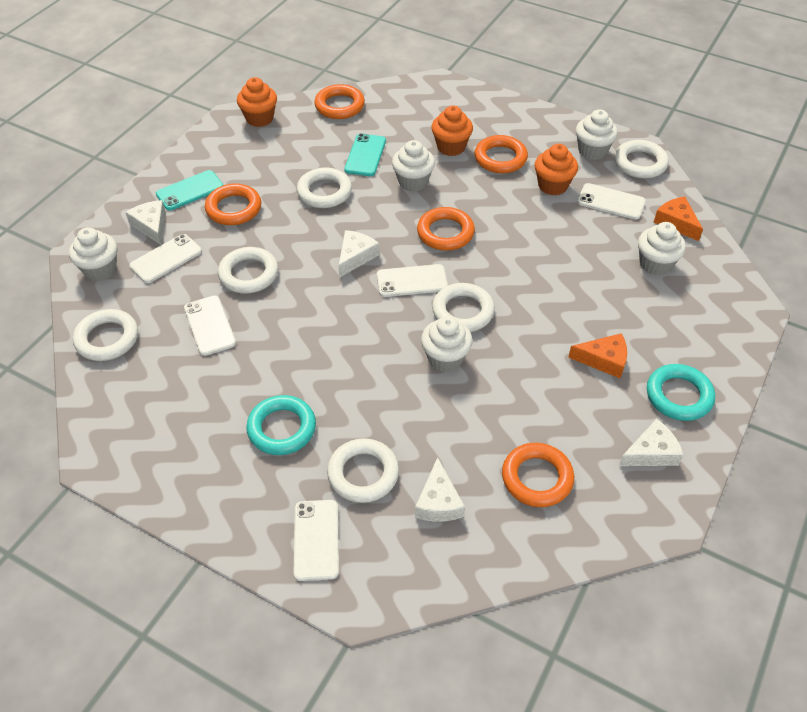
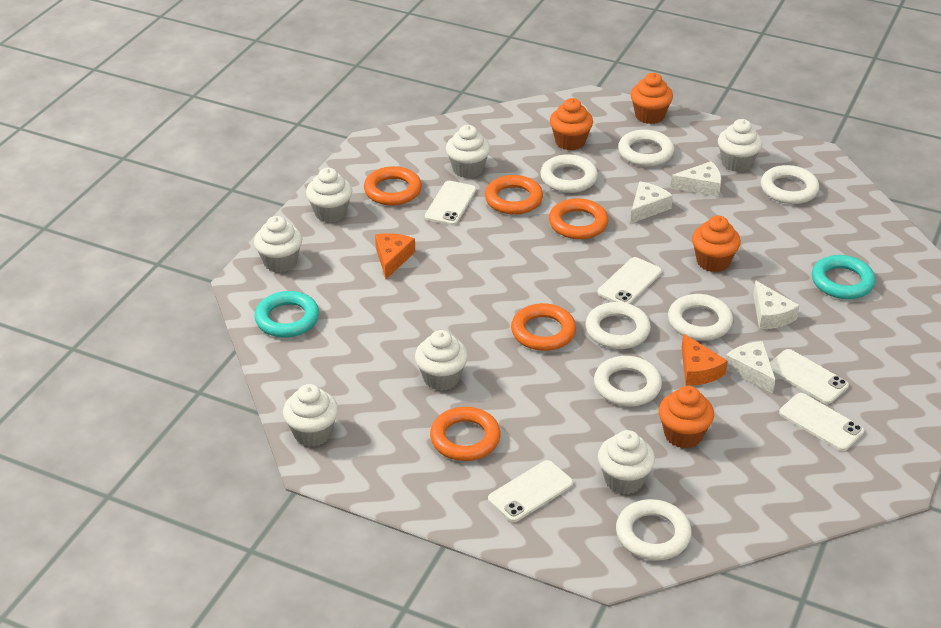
orange cupcake: [237,77,277,127] [432,106,473,156] [534,144,578,195] = 3 -> [550,98,593,151] [631,73,673,124] [659,386,714,449] [692,216,741,272] = 4
turquoise phone: [156,170,223,210] [344,133,386,176] = 2 -> none = 0
white cupcake: [69,227,117,281] [392,140,435,192] [421,316,473,372] [576,109,618,160] [638,222,686,276] = 5 -> [254,216,302,272] [283,384,338,447] [306,168,352,223] [415,330,468,391] [446,125,490,178] [598,430,655,494] [718,119,762,172] = 7
white ring: [73,309,138,361] [218,247,278,293] [297,167,352,208] [327,438,399,503] [432,283,495,332] [614,140,669,178] = 6 -> [540,154,598,193] [586,302,651,349] [594,356,662,406] [616,499,692,561] [618,129,674,167] [668,294,733,341] [761,165,819,204] = 7

